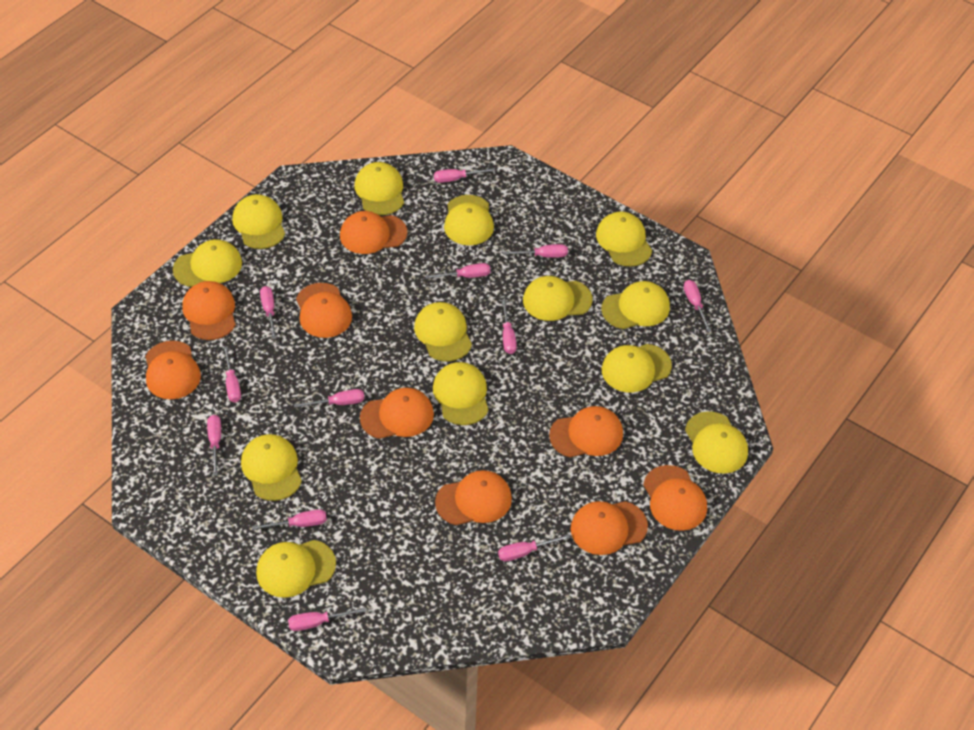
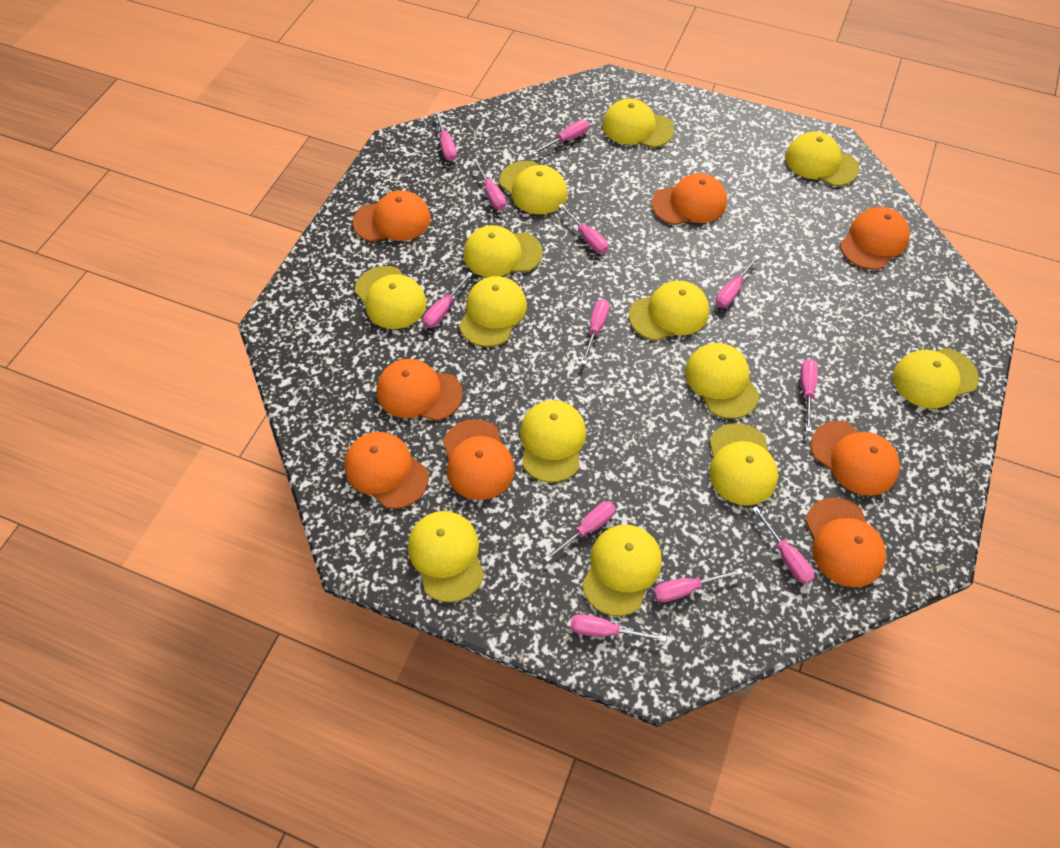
orange cap: [145,341,201,399] [183,281,236,340] [296,283,352,338] [340,211,407,254] [360,388,434,439] [435,470,512,525] [549,406,623,457] [571,501,648,555] [643,465,707,531] = 9 -> [344,432,429,509] [353,190,431,242] [377,359,463,421] [443,419,515,500] [651,173,727,225] [805,498,886,587] [810,421,900,496] [840,207,910,270] = 8

